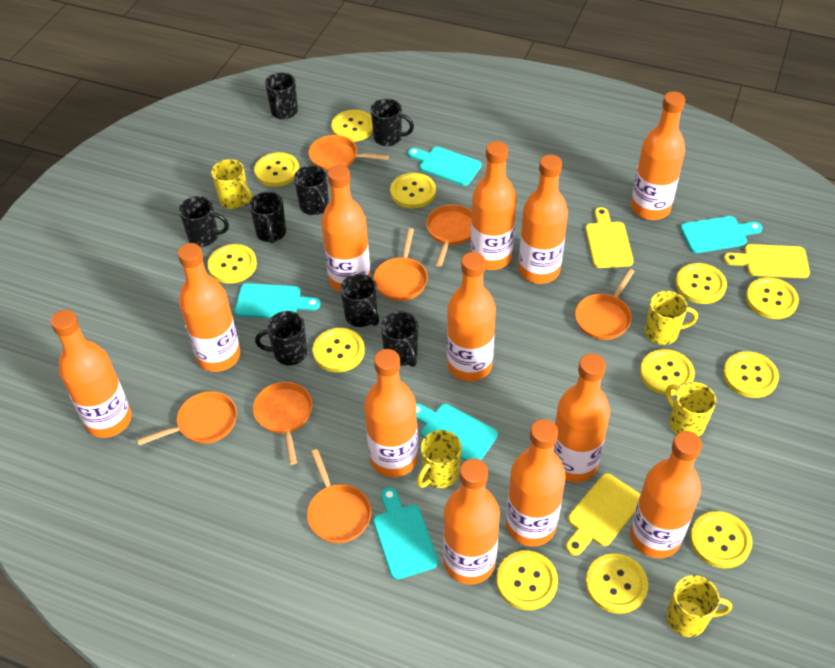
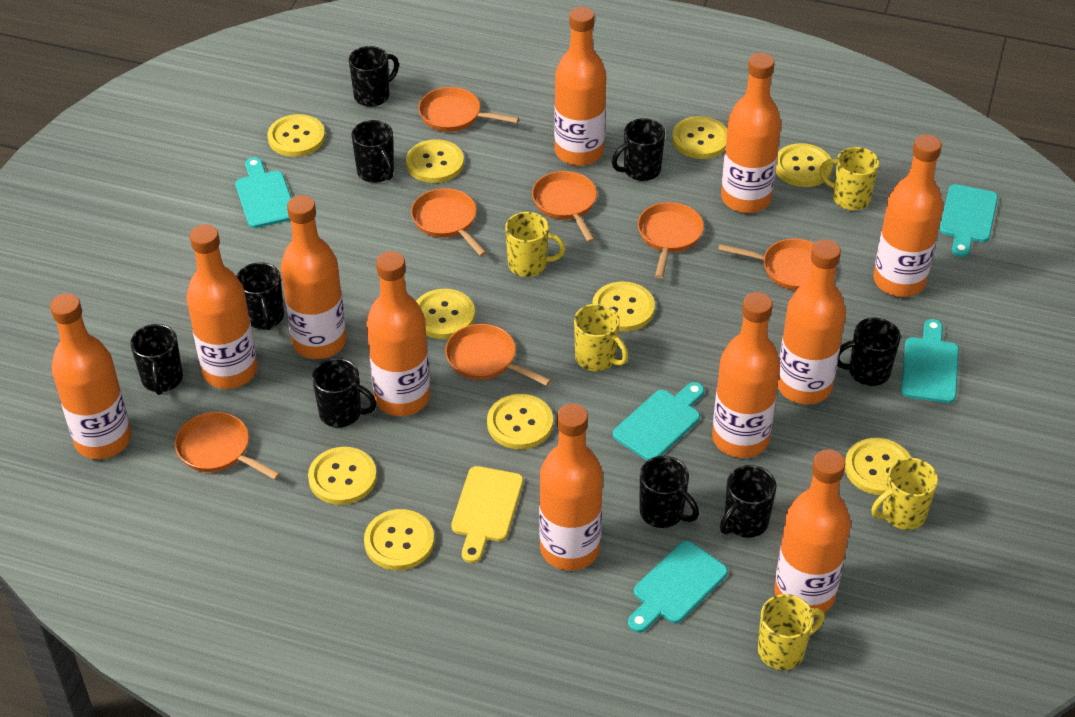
black mug: [179,196,229,247] [249,192,286,243] [255,311,307,365] [265,72,298,119] [294,165,329,215] [340,274,379,327] [371,98,414,146] [381,311,418,367] = 8 -> [130,324,183,395] [236,262,284,330] [312,358,377,428] [349,46,399,107] [351,120,394,183] [612,118,665,181] [640,456,699,528] [720,465,777,538] [837,318,900,386] = 9
orange bottle: [50,310,132,438] [178,243,240,372] [321,165,371,292] [364,349,418,477] [443,459,500,585] [447,252,496,382] [471,141,517,270] [506,419,566,547] [518,154,568,284] [554,353,610,482] [630,431,702,558] [631,92,685,220] = 12 -> [50,293,131,459] [187,224,257,389] [281,195,346,359] [366,251,430,416] [539,403,603,571] [554,7,606,166] [712,292,780,458] [721,53,781,213] [774,449,851,616] [777,239,846,404] [873,134,943,297] = 11
yellow button: [208,244,257,283] [254,152,299,187] [312,328,365,372] [331,110,373,142] [390,173,436,209] [496,551,558,610] [585,554,648,614] [640,349,695,396] [675,263,727,304] [690,511,752,569] [723,351,779,398] [746,277,799,319] = 12 -> [268,114,325,157] [308,447,377,505] [364,509,434,570] [406,139,464,183] [416,289,475,339] [487,394,553,449] [592,281,655,332] [672,116,728,159] [776,143,833,187] [845,438,911,495] = 10
yellow cutting board: [566,473,640,556] [585,207,634,268] [723,244,810,278] = 3 -> [451,466,523,563] = 1

